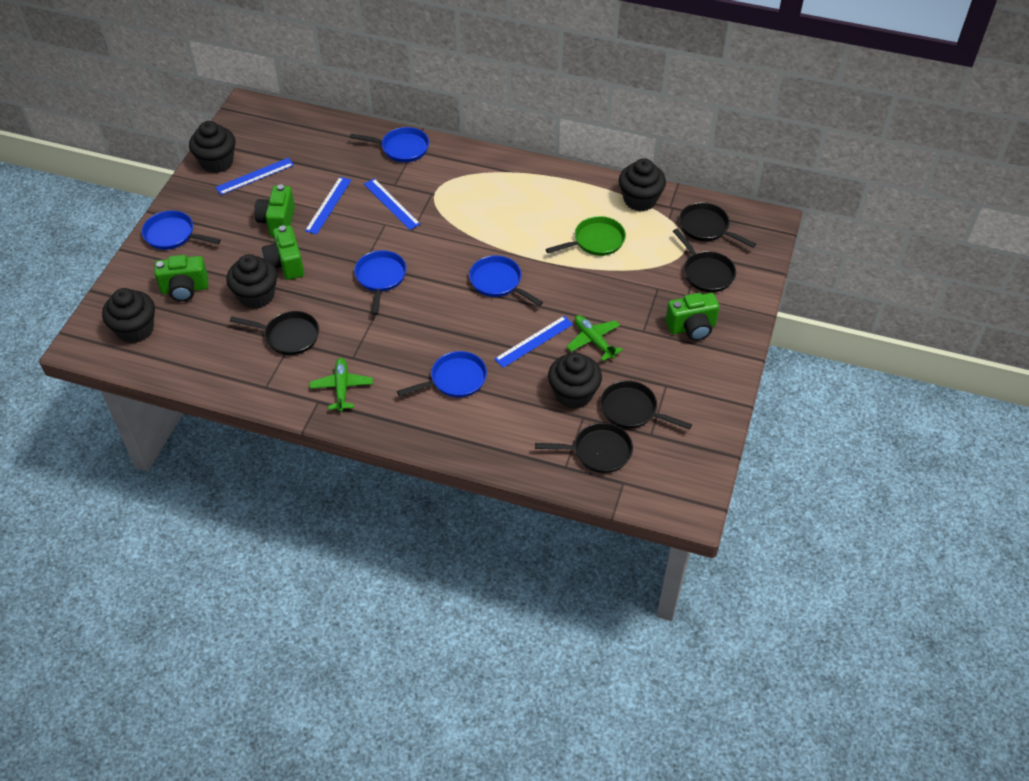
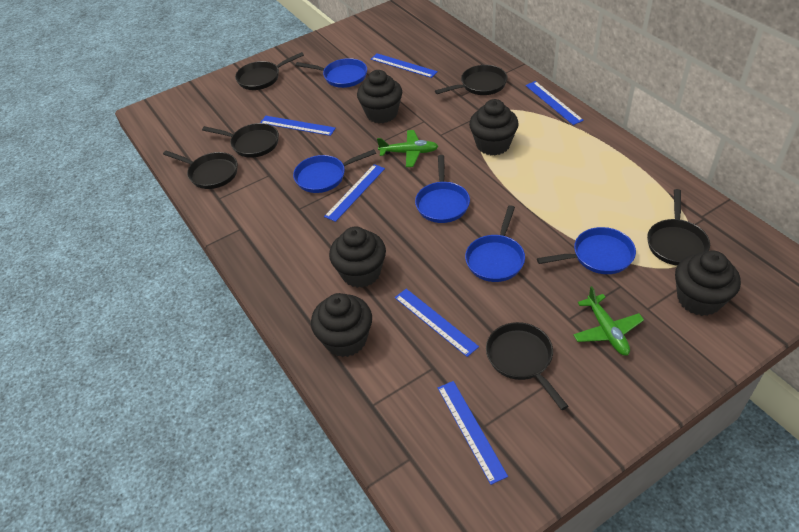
black pan: [230,311,319,355] [535,423,633,473] [600,380,692,430] [673,229,736,292] [679,202,756,248] = 5 -> [163,150,238,189] [202,123,279,158] [235,52,304,90] [435,65,508,95] [486,322,568,410] [647,189,710,266] = 6
blue ruler: [215,158,294,195] [305,177,351,235] [364,178,420,230] [494,316,573,368] = 4 -> [260,116,336,136] [324,164,385,222] [371,53,438,78] [395,289,479,357] [438,381,508,485] [525,81,584,125] = 6
green camera: [154,255,208,302] [254,184,295,237] [262,225,304,280] [666,293,720,341] = 4 -> none = 0
green pan: [546,216,626,256] = 1 -> none = 0

